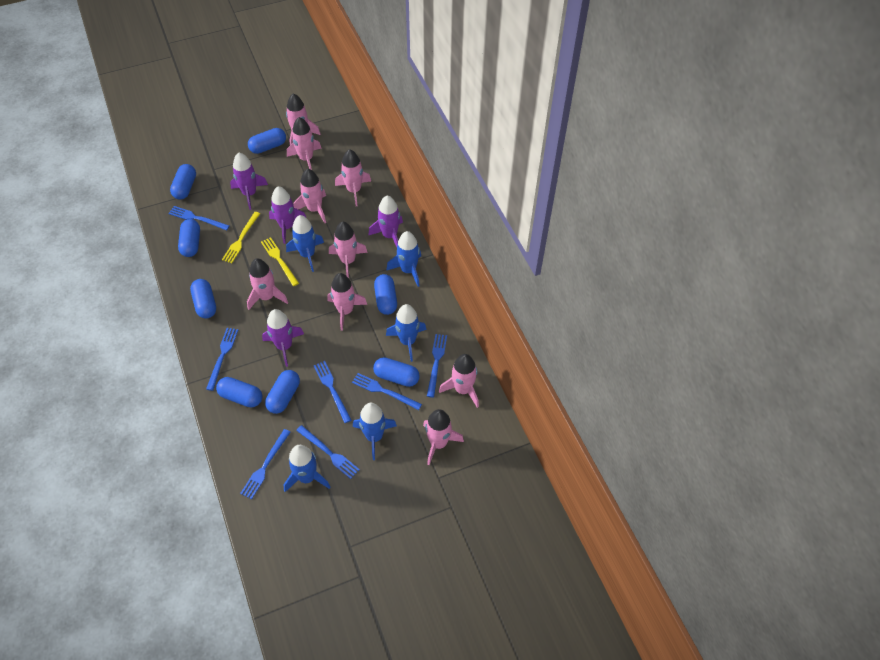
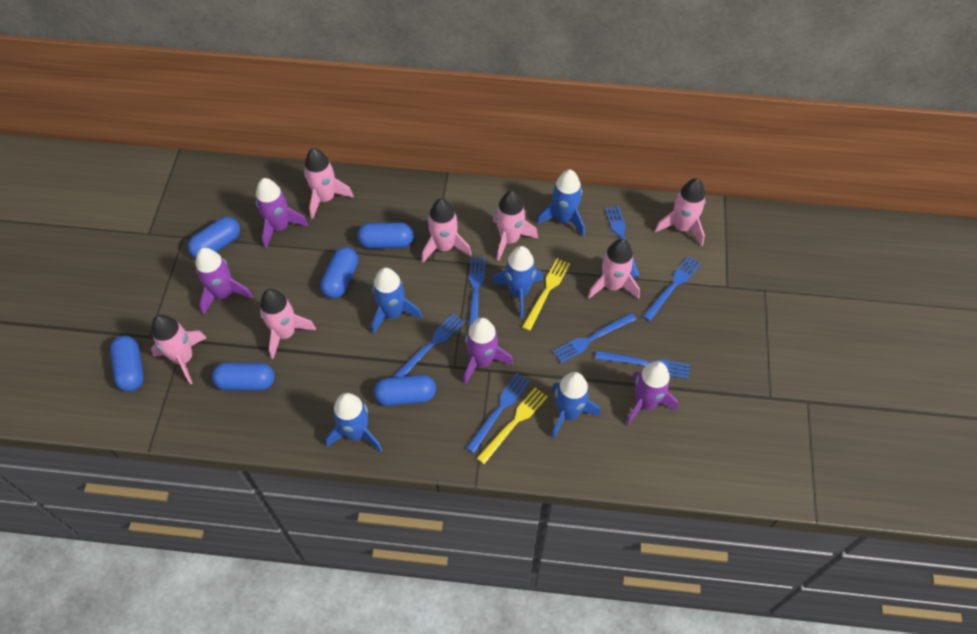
blue capsule: [170,164,196,199] [178,219,200,257] [190,279,216,319] [216,377,262,408] [248,128,286,154] [265,370,300,414] [373,357,420,387] [374,274,397,315] = 8 -> [110,336,144,392] [188,217,240,258] [212,363,275,391] [320,247,358,299] [357,222,414,249] [374,375,436,406] = 6
pink rocket: [247,258,288,310] [286,93,321,145] [287,117,322,170] [294,169,326,223] [327,273,367,331] [329,222,368,278] [335,149,371,206] [423,409,464,465] [439,354,479,408] = 9 -> [151,315,207,384] [260,289,316,359] [304,148,354,219] [421,199,472,263] [493,191,538,261] [587,239,640,299] [654,178,706,246] = 7

